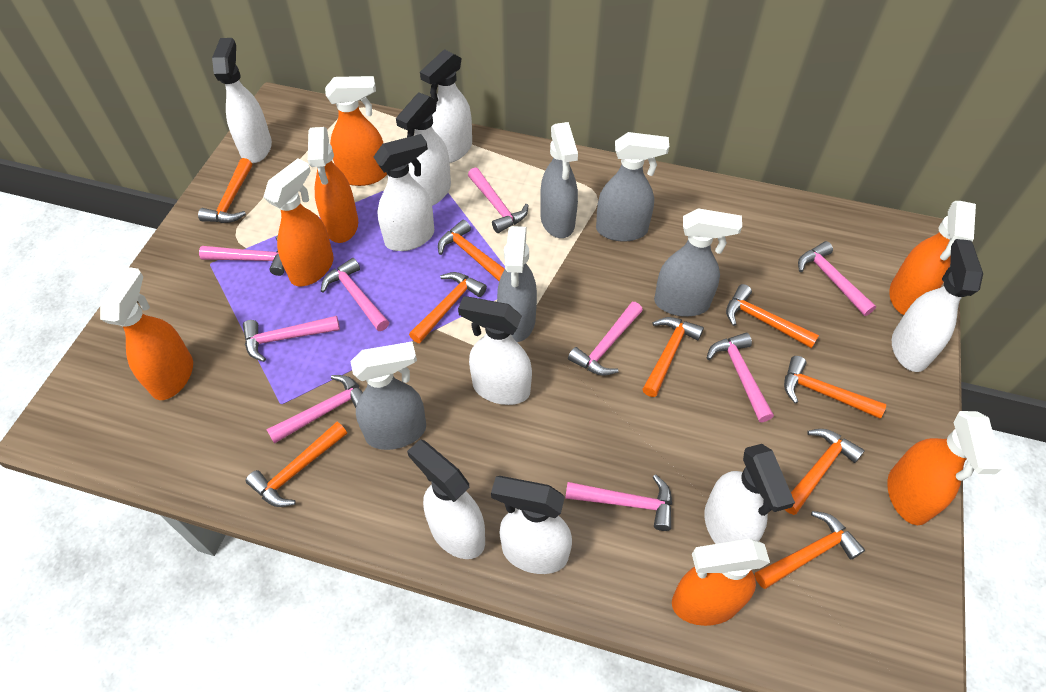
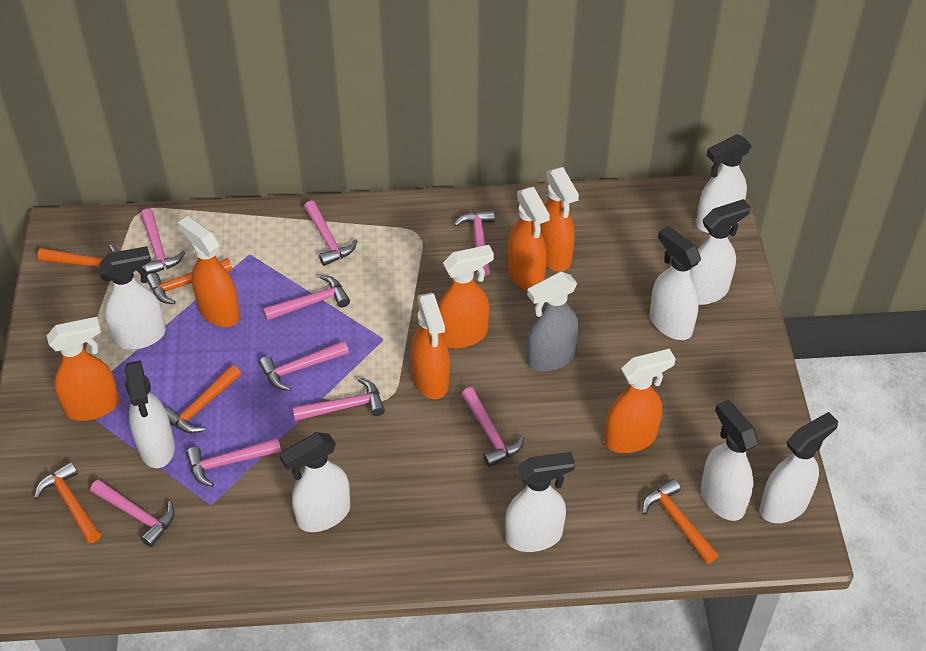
grey spray bottle: [350,342,426,450] [497,226,537,342] [540,122,578,238] [596,132,669,242] [654,208,742,317] = 5 -> [527,271,579,372] = 1
orange hammer: [198,158,252,223] [246,422,347,507] [409,272,487,343] [438,220,505,281] [643,317,704,397] [726,284,819,348] [755,511,865,589] [784,356,886,419] [784,429,865,515] = 9 -> [34,462,101,543] [37,244,118,281] [147,258,232,304] [165,365,241,433] [642,479,718,564] = 5

